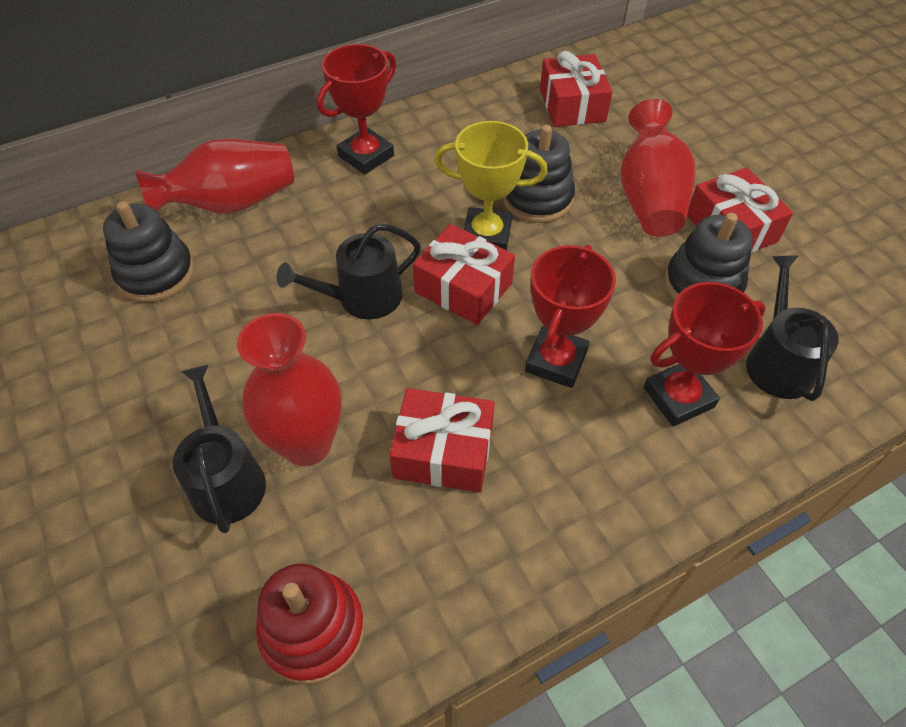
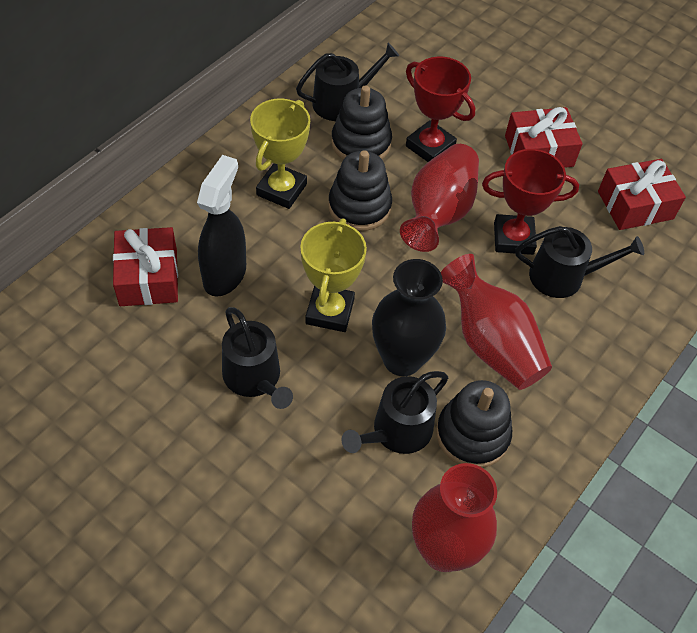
black spray bottle: none = 0 -> [197,155,246,297] = 1
black vase: none = 0 -> [372,259,446,376] = 1
black watering can: [173,365,266,533] [277,223,421,319] [746,256,839,401] = 3 -> [222,307,293,409] [296,43,399,121] [342,371,448,454] [516,226,644,298] = 4
red gift: [389,388,495,493] [413,224,515,325] [540,51,612,127] [687,167,793,253] = 4 -> [113,227,178,306] [505,107,582,168] [598,159,686,230] = 3
red stacking toy: [256,564,365,685] = 1 -> none = 0
red trophy: [317,44,396,175] [525,245,616,388] [643,282,766,426] = 3 -> [406,57,475,162] [482,149,579,255] = 2
yellow trophy: [434,121,548,250] = 1 -> [250,98,310,209] [300,218,367,332] = 2

